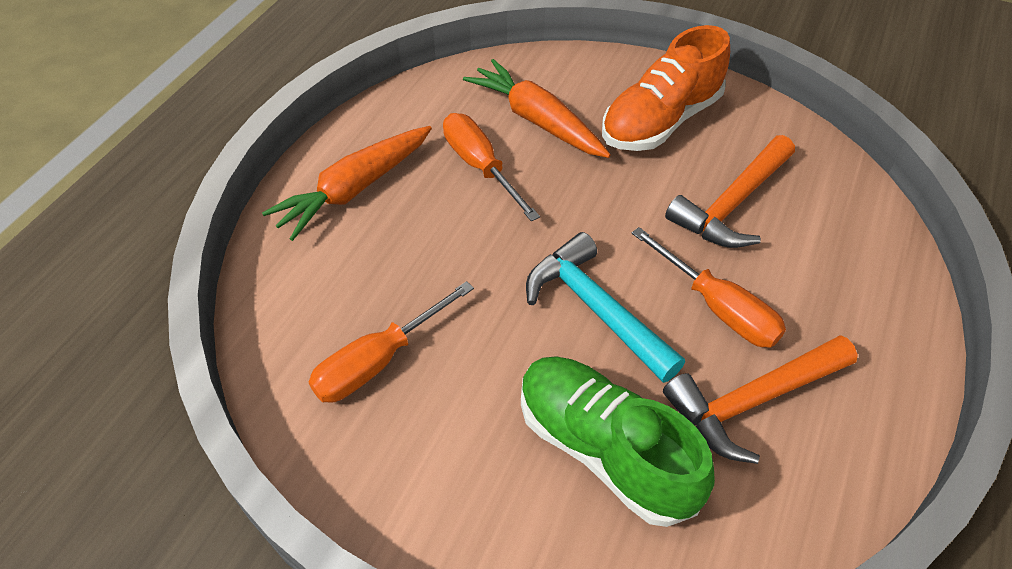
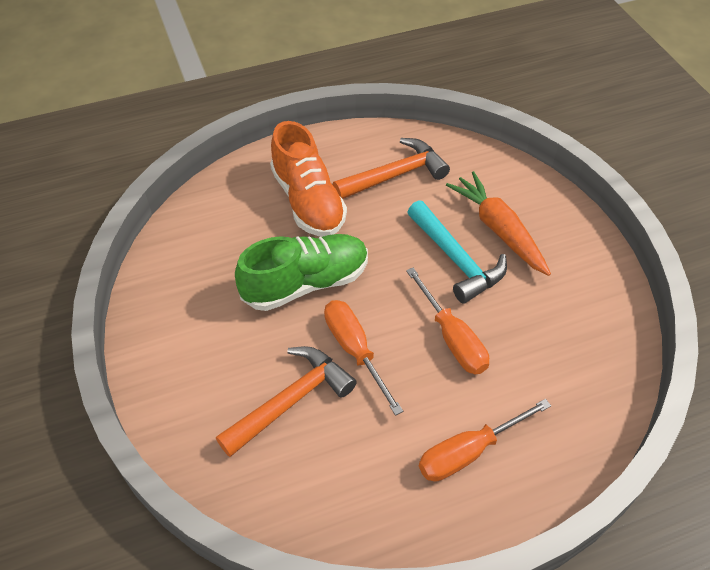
orange carrot: [262,126,432,241] [463,59,611,158] = 2 -> [446,171,551,276] = 1

